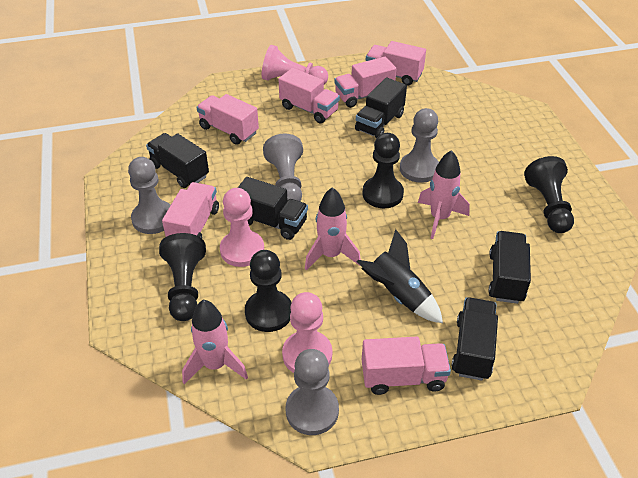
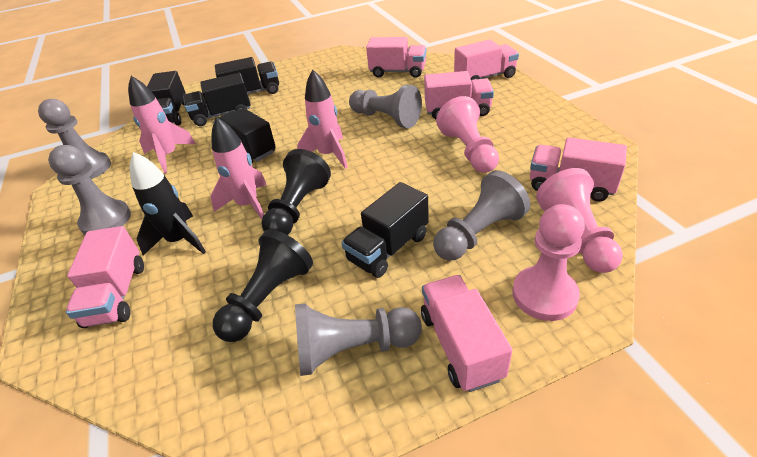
black pawn: [159,233,206,321] [245,250,292,332] [362,133,404,208] [524,156,574,233] = 4 -> [213,229,313,342] [261,149,331,235] = 2
grey pawn: [128,157,171,234] [263,134,303,201] [286,349,339,435] [400,108,439,183] = 4 -> [38,99,111,179] [48,145,131,235] [295,303,422,376] [349,85,422,128] [433,170,530,260] = 5

